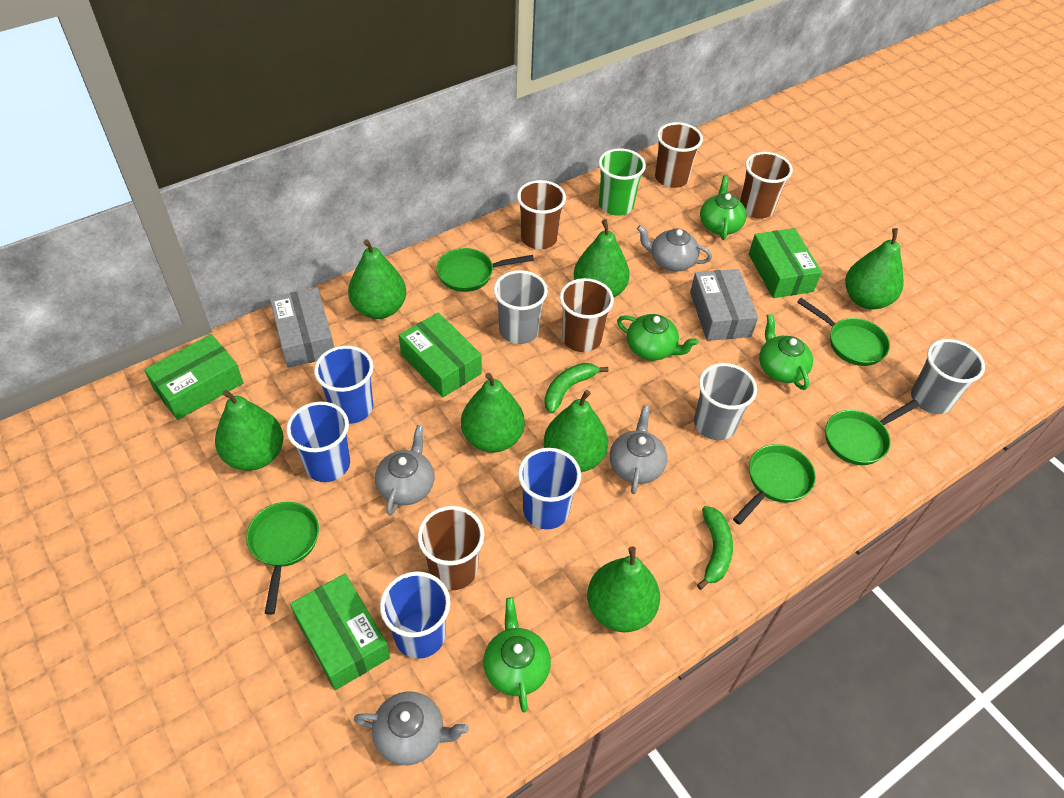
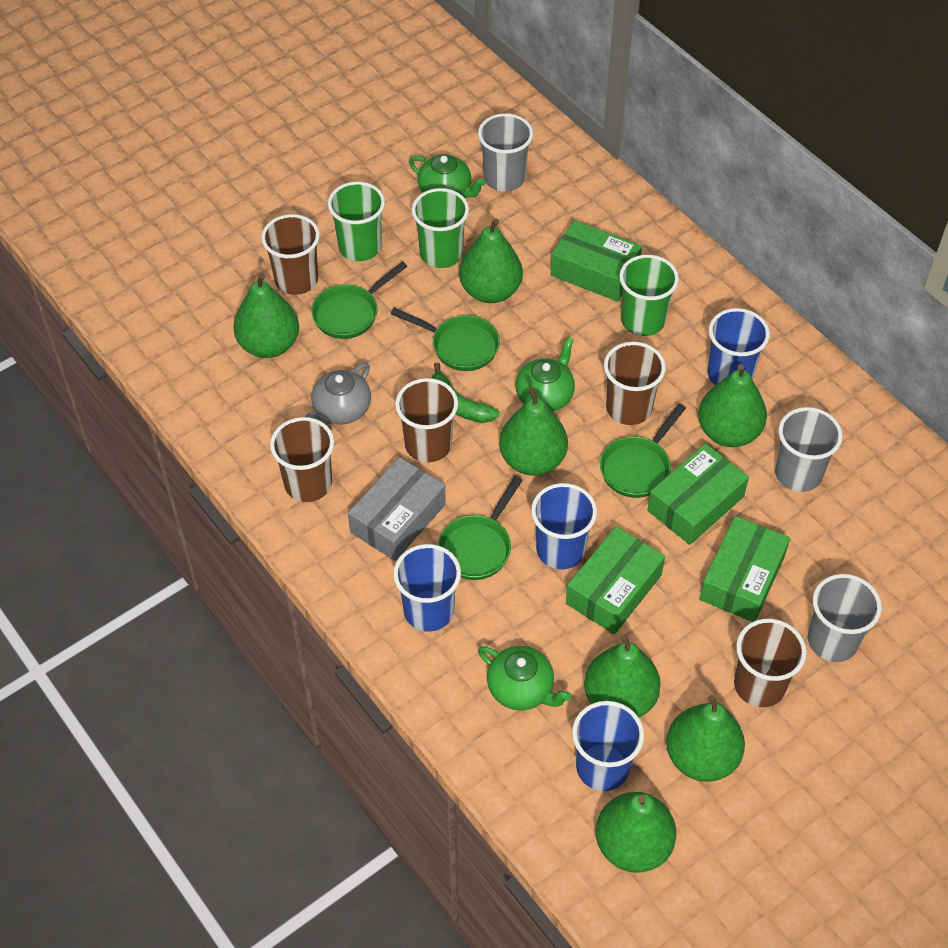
green banana: [544,363,608,413] [697,506,733,590] = 2 -> [432,363,499,423] = 1
green cup: [599,148,646,216] = 1 -> [328,182,385,261] [412,188,469,268] [619,255,679,336] = 3
green pan: [246,502,319,615] [436,248,534,292] [733,444,816,525] [797,298,890,366] [826,400,920,465] = 5 -> [311,262,408,339] [391,308,500,371] [438,476,523,580] [600,404,686,498] = 4
green teapot: [483,597,551,712] [617,314,699,360] [700,176,747,240] [759,314,813,390] = 4 -> [409,154,486,198] [478,646,572,710] [515,337,575,412] = 3
grey box: [270,288,334,368] [690,269,758,341] = 2 -> [348,457,446,561] = 1
grey teapot: [354,691,469,765] [375,425,434,516] [610,405,667,494] [637,225,712,271] = 4 -> [305,363,371,425] = 1

